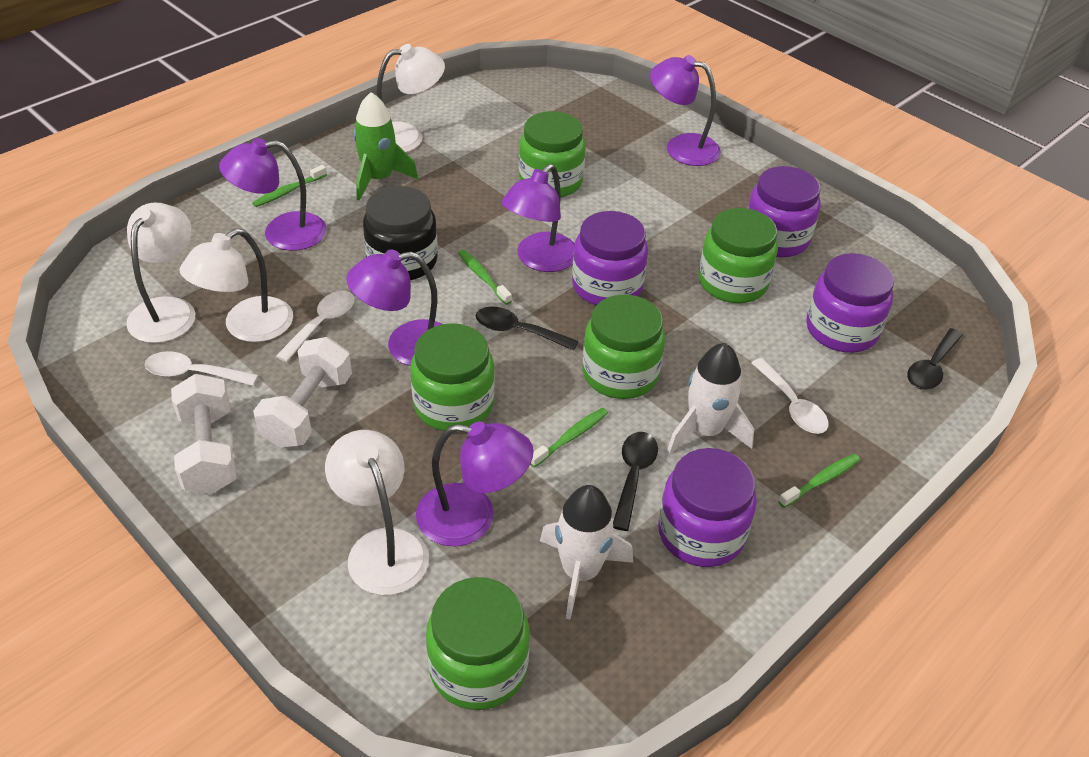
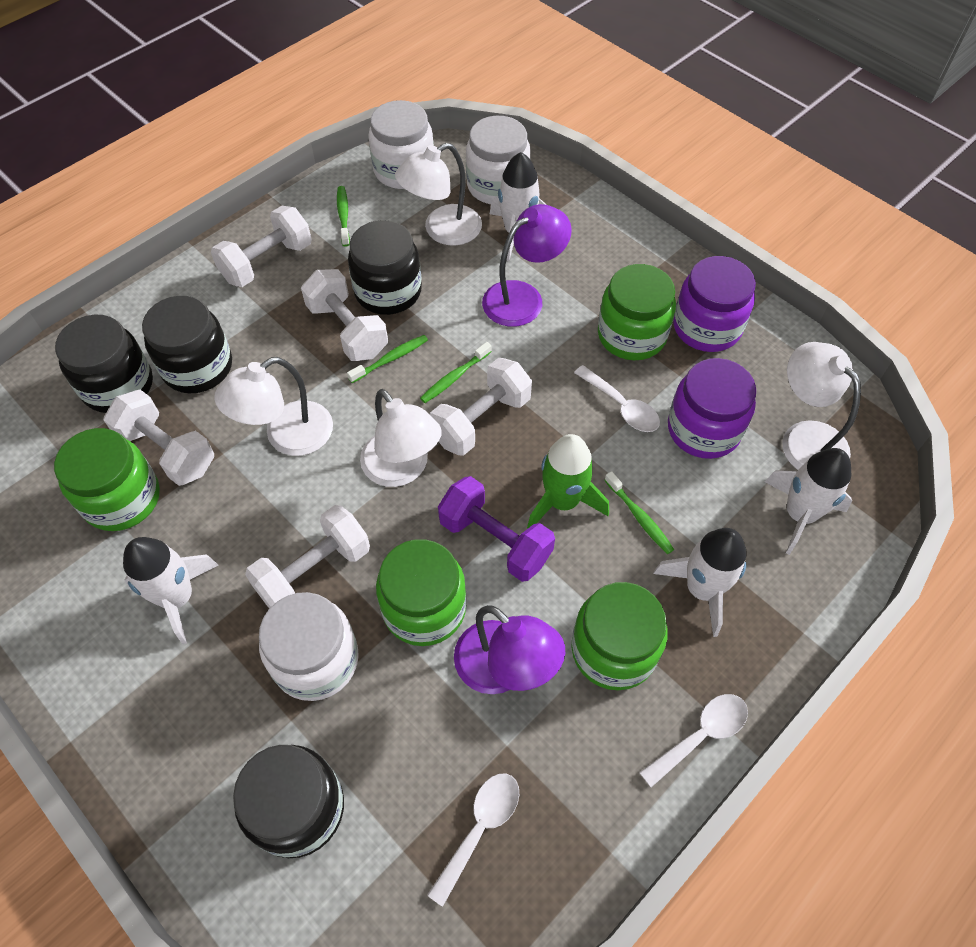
black jar: [363,186,438,280] = 1 -> [55,315,153,413] [142,296,232,393] [233,745,344,858] [348,220,422,315] = 4
black spoon: [476,307,579,351] [613,432,658,531] [907,328,963,390] = 3 -> none = 0
green jar: [410,323,495,431] [426,577,530,710] [519,111,586,197] [582,295,665,399] [699,208,778,303] = 5 -> [54,428,160,531] [376,539,467,646] [571,582,668,690] [598,264,676,360] = 4
purple dumbbell: none = 0 -> [438,476,555,582] = 1
purple jar: [572,211,648,305] [658,448,757,567] [748,166,821,257] [806,253,894,353] = 4 -> [668,358,756,459] [673,256,756,352] = 2
purple lamp: [219,138,327,251] [346,249,442,366] [416,421,534,546] [501,164,575,272] [650,55,721,166] = 5 -> [454,605,565,694] [482,204,572,327] = 2
white dumbbell: [171,374,237,494] [253,337,352,448] = 2 -> [104,389,214,486] [211,206,312,287] [245,505,370,609] [301,269,388,361] [430,358,532,456] = 5
white jar: none = 0 -> [259,592,359,701] [368,100,434,189] [466,116,531,204] = 3
white rocket: [540,485,633,619] [667,343,754,454] = 2 -> [123,537,218,645] [490,152,547,261] [653,528,746,637] [765,448,852,555] = 4

